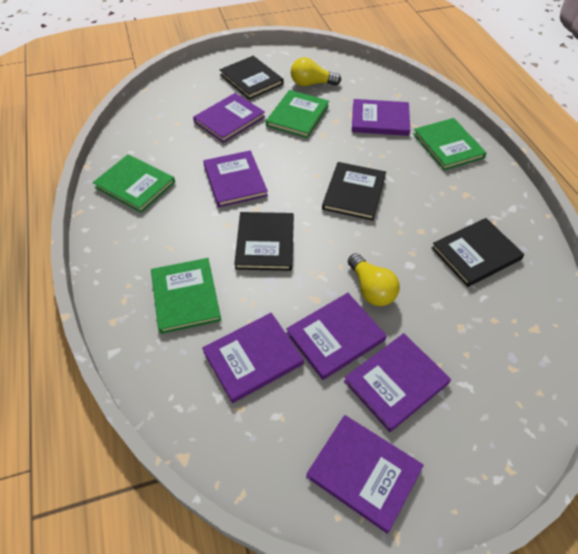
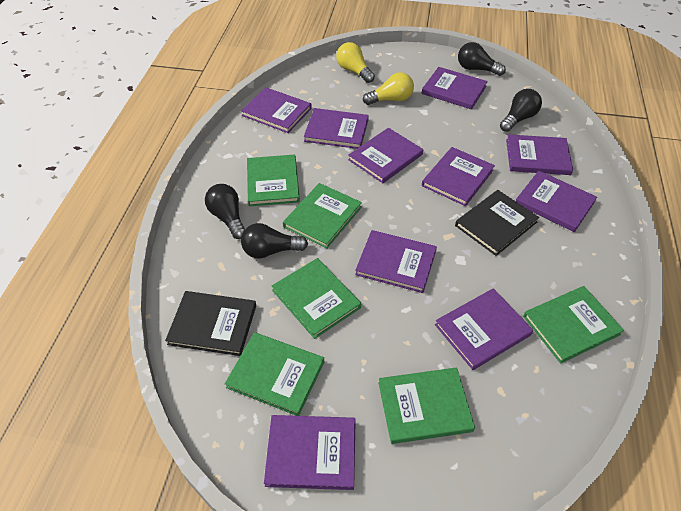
black book: [220,56,284,100] [234,212,294,271] [322,162,386,221] [431,218,524,287] = 4 -> [165,291,256,356] [455,190,539,256] = 2
black light bulb: none = 0 -> [205,184,245,239] [241,223,308,259] [458,42,506,76] [500,89,542,132] = 4
green book: [93,154,175,213] [151,258,221,334] [266,90,329,138] [413,118,487,170] = 4 -> [225,332,324,416] [247,155,300,206] [272,258,361,339] [283,183,362,249] [378,367,475,444] [523,286,624,364] = 6
purple book: [193,93,265,143] [202,313,304,403] [203,150,268,207] [286,293,387,380] [306,415,424,534] [344,333,451,432] [352,99,410,136] = 7 -> [241,87,312,133] [264,415,356,490] [304,108,369,149] [348,128,423,183] [355,230,437,293] [422,67,488,110] [422,147,495,206] [435,288,533,370] [506,134,573,175] [516,171,597,232] = 10

